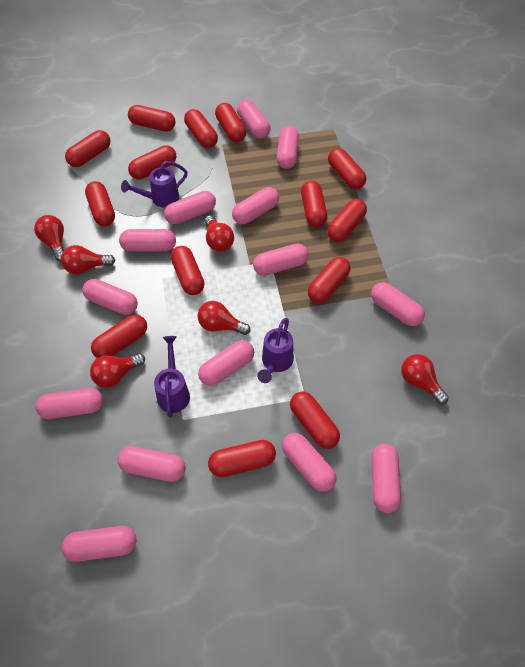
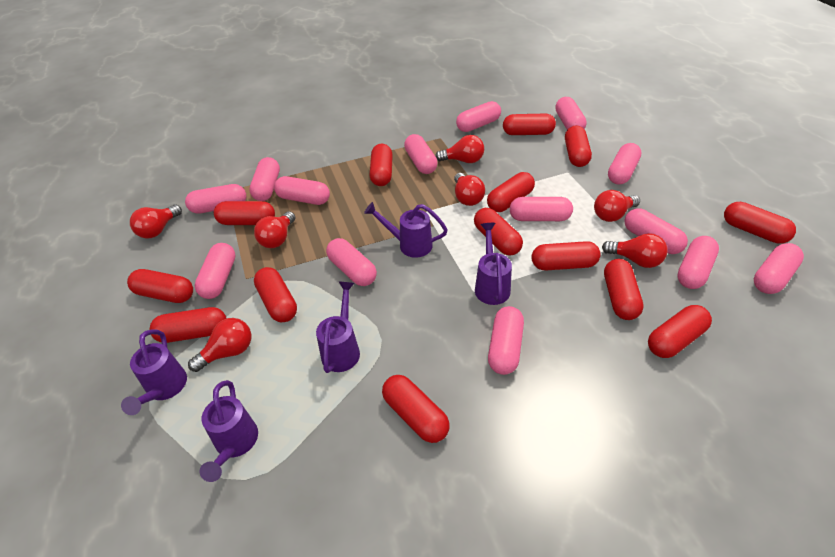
purple watering can: [121,161,188,208] [154,336,190,418] [257,318,294,383] = 3 -> [121,329,187,415] [200,380,258,482] [316,281,360,373] [364,202,448,258] [475,223,512,305] = 5
red light bulb: [34,215,64,262] [61,245,115,274] [90,353,145,388] [198,301,250,335] [205,215,234,252] [401,354,449,404] = 6 -> [130,204,182,239] [188,318,251,372] [254,211,296,248] [435,135,484,163] [454,173,485,206] [594,190,640,222] [602,233,667,268] = 7

